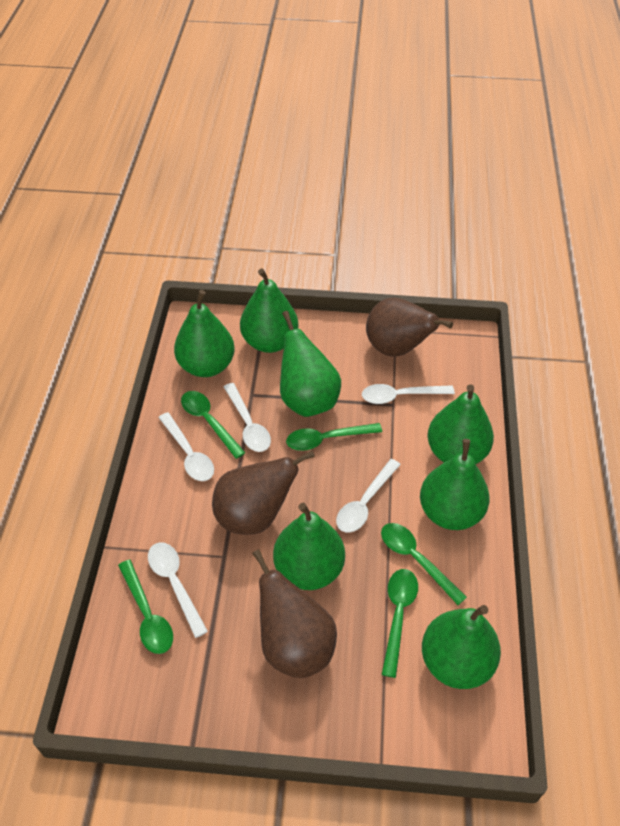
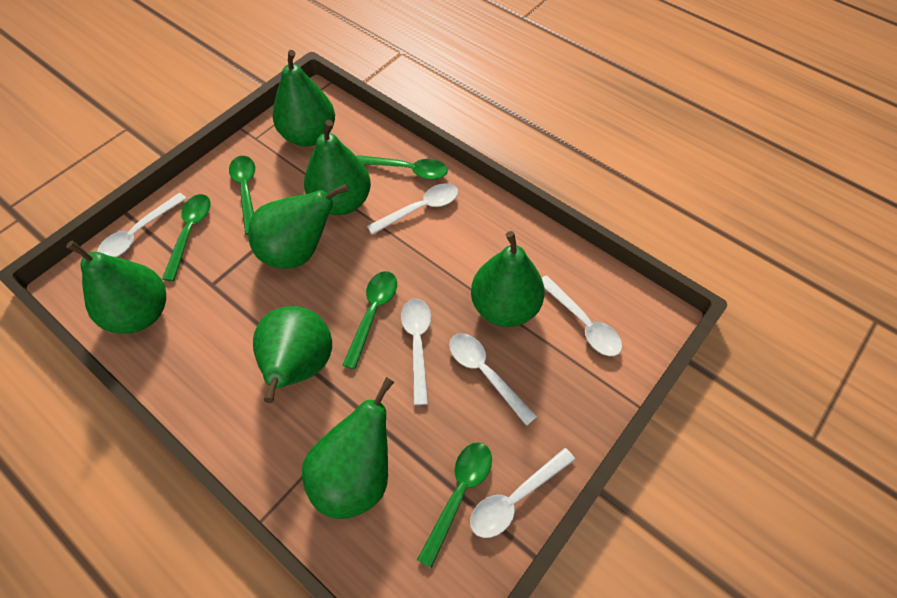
brown pear: [212,450,315,535] [252,549,337,678] [366,297,453,357] = 3 -> none = 0
white spoon: [148,542,208,638] [158,412,214,481] [224,383,271,452] [336,459,401,532] [362,384,455,404] = 5 -> [97,193,187,257] [367,183,458,235] [401,299,431,405] [449,333,537,426] [470,448,575,538] [542,275,622,356] = 6

